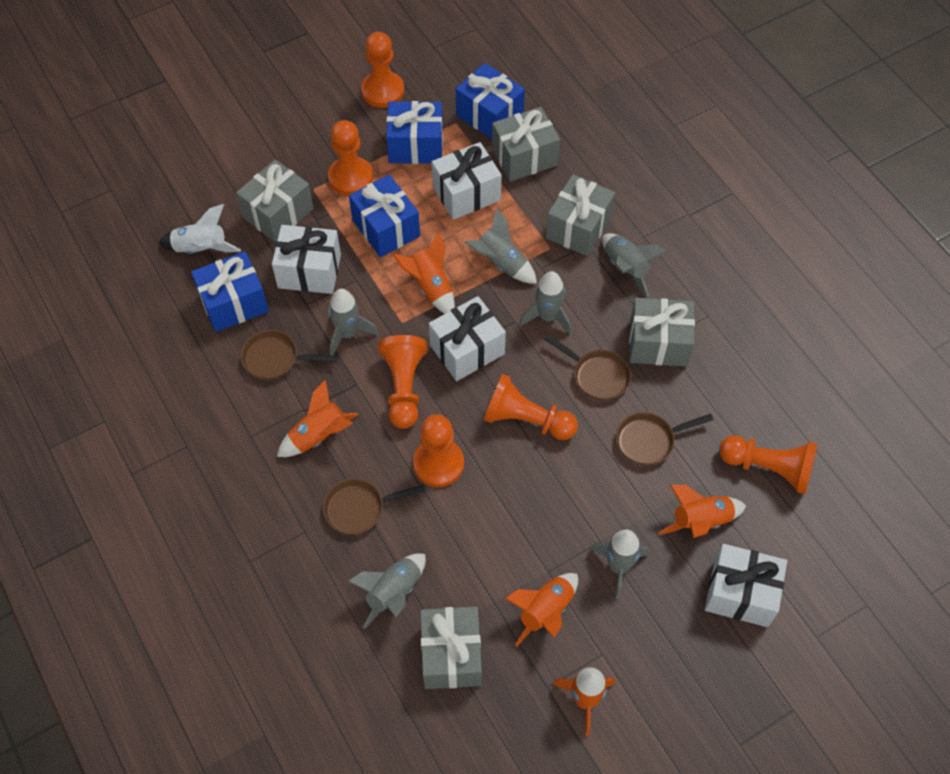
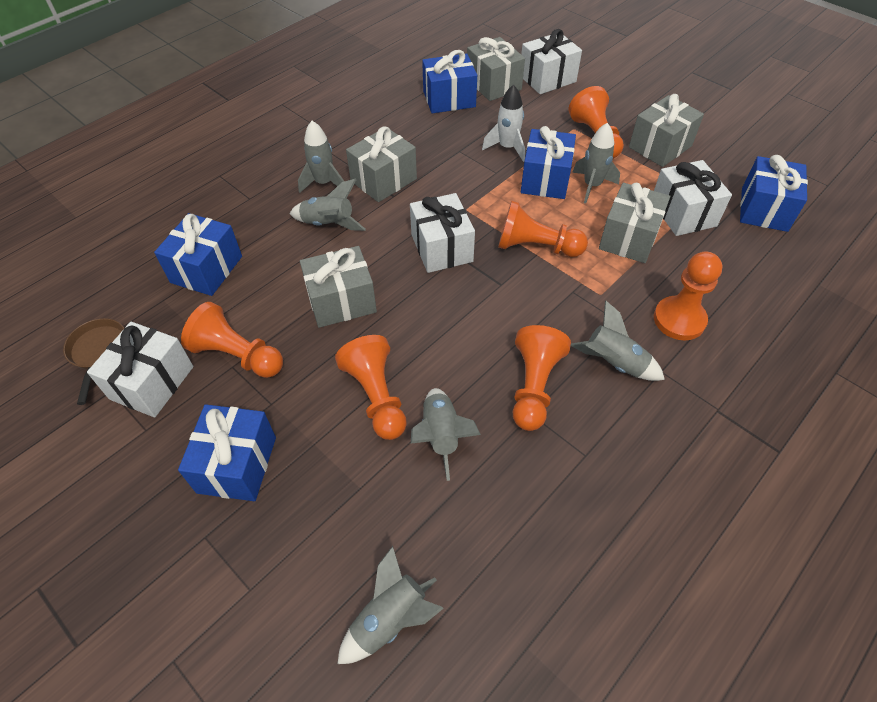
blue gift: [191,251,269,332] [349,175,420,257] [386,101,443,164] [456,63,525,139] = 4 -> [154,213,242,296] [178,404,276,501] [422,50,477,113] [521,126,576,199] [740,155,808,232] = 5
brown pan: [241,330,337,380] [323,479,425,535] [544,334,631,401] [616,412,713,466] = 4 -> [63,318,124,405] = 1
orange rocket: [277,380,358,457] [393,232,455,314] [505,573,578,646] [553,667,615,736] [659,485,746,538] = 5 -> none = 0

